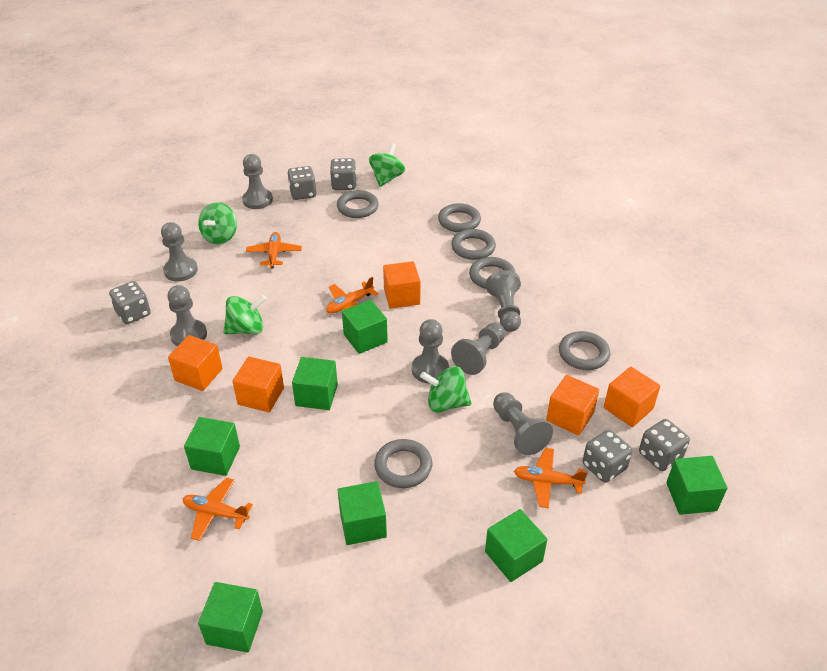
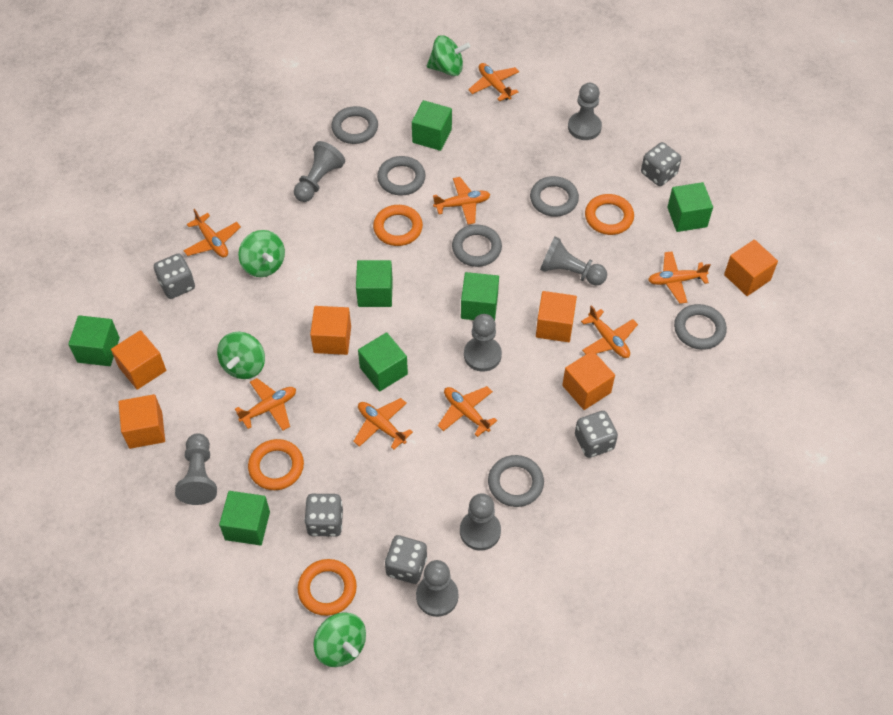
orange cube: [168,335,223,391] [232,356,284,412] [383,261,420,309] [546,375,599,436] [604,366,660,427] = 5 -> [111,330,166,390] [119,394,165,449] [310,306,351,355] [536,291,577,342] [562,351,615,410] [724,240,778,296] = 6
orange plane: [183,477,253,541] [246,232,302,268] [326,277,378,313] [514,448,588,508] = 4 -> [183,209,241,257] [235,378,296,431] [353,398,413,450] [433,177,491,225] [438,386,497,437] [468,63,519,101] [581,305,638,358] [648,251,711,304] = 8
orange ring: none = 0 -> [248,439,304,490] [298,559,357,616] [373,205,423,246] [585,194,634,235] = 4

